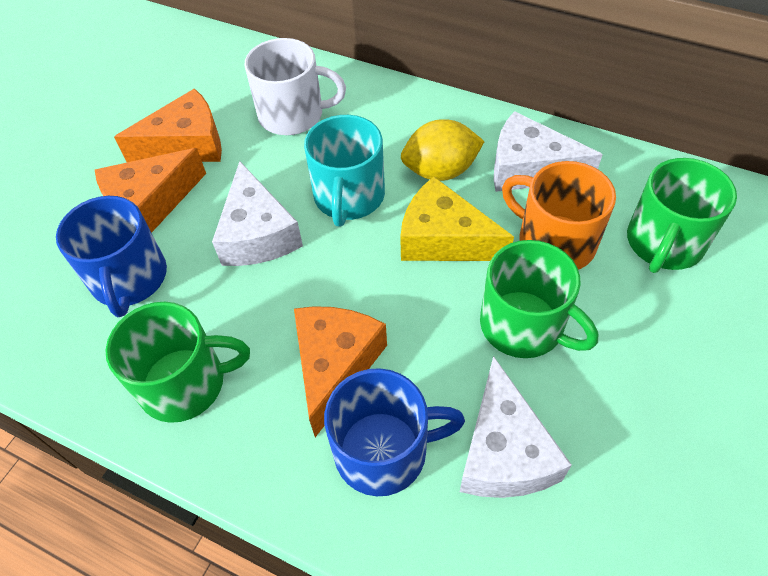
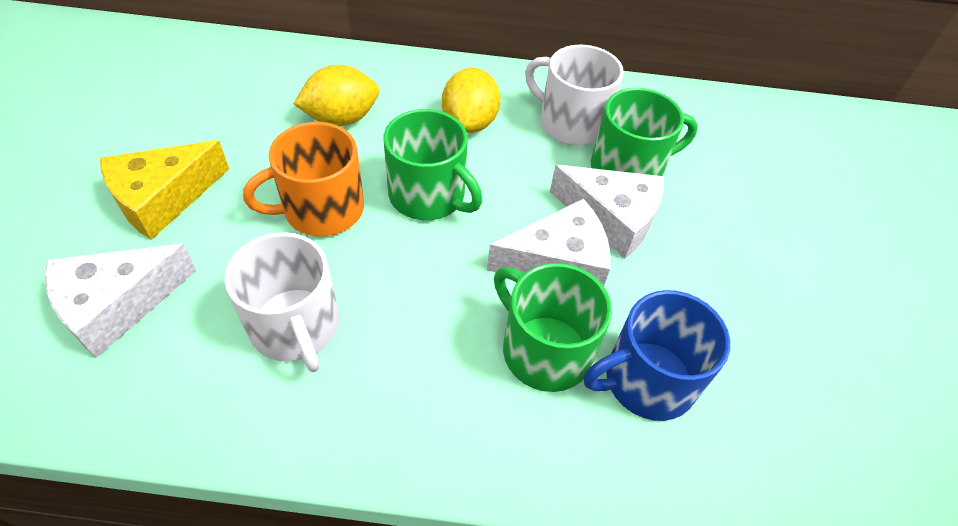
blue mug: [56,196,167,317] [324,368,465,496] = 2 -> [584,290,731,421] = 1
orange cheese: [95,148,206,233] [114,89,222,162] [294,306,387,437] = 3 -> none = 0
turquoise mug: [304,115,385,226] = 1 -> none = 0
white mug: [244,38,346,135] = 1 -> [224,232,339,372] [525,45,624,146] = 2
yellow lemon: [401,119,485,181] = 1 -> [293,65,379,126] [442,68,501,133] = 2

